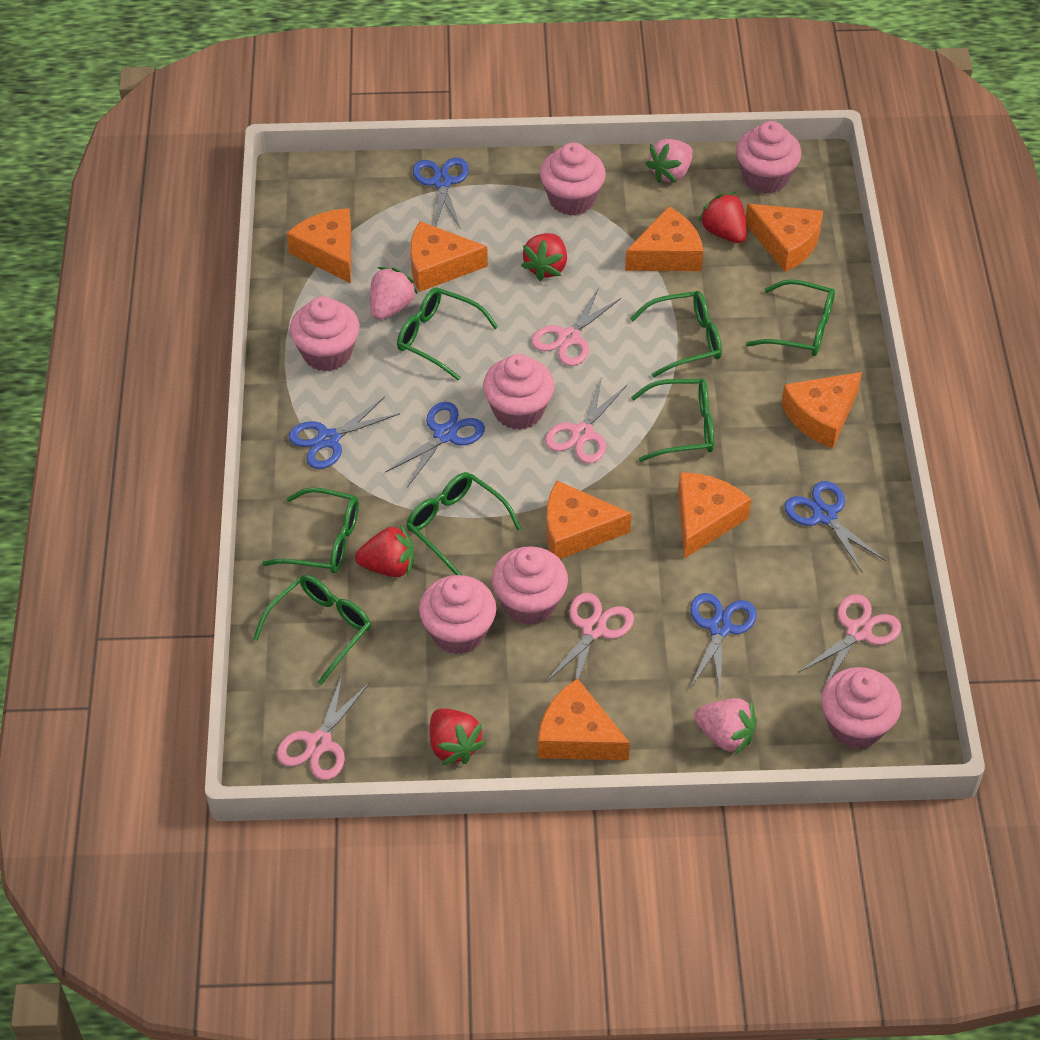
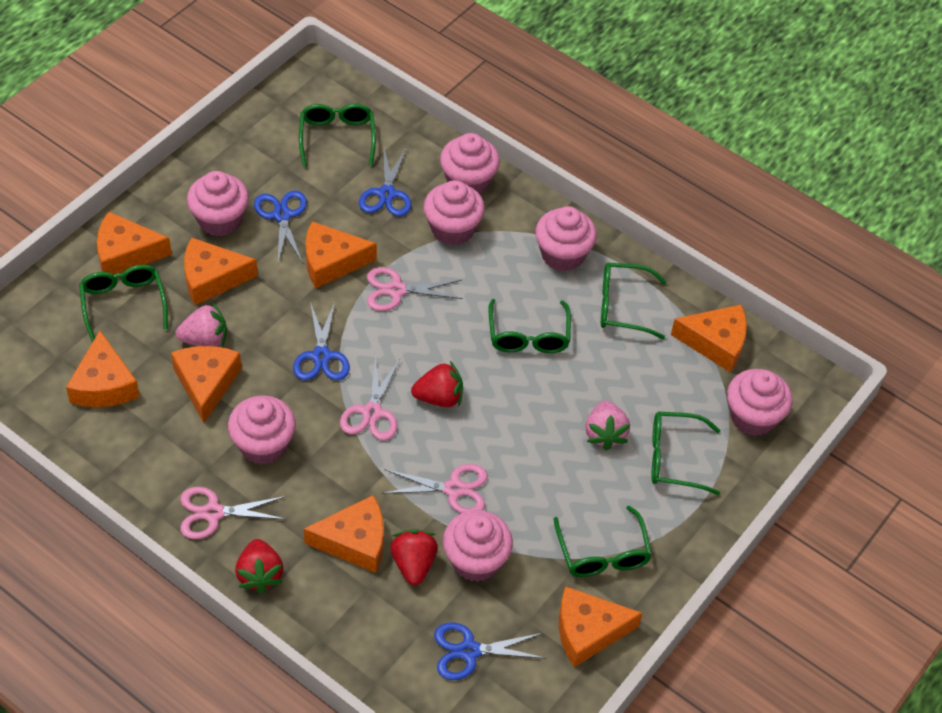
blue scissors: [289,397,400,469] [385,402,485,488] [413,158,469,230] [690,593,757,693] [785,481,886,573] = 5 -> [254,190,307,263] [293,302,350,380] [359,147,411,216] [434,622,547,680] = 4
green glasses: [253,575,371,685] [262,487,359,574] [397,287,498,381] [406,472,521,575] [630,291,722,377] [631,379,714,462] [746,279,835,356] = 7 -> [79,265,168,342] [299,104,376,167] [488,299,571,353] [553,506,652,577] [601,263,667,339] [651,411,720,495] = 6
pink scissors: [277,672,370,780] [532,288,621,366] [545,376,627,463] [545,593,634,683] [798,594,901,687] = 5 -> [180,487,287,539] [340,354,400,441] [367,267,463,311] [382,464,487,513] = 4
pink strawberry: [370,267,418,320] [645,139,693,183] [694,698,757,755] = 3 -> [175,302,227,347] [585,400,630,451] = 2
red strawberry: [355,524,415,577] [430,708,485,765] [521,233,567,281] [698,192,747,243] = 4 -> [235,539,284,593] [390,529,438,585] [411,361,463,407] = 3

